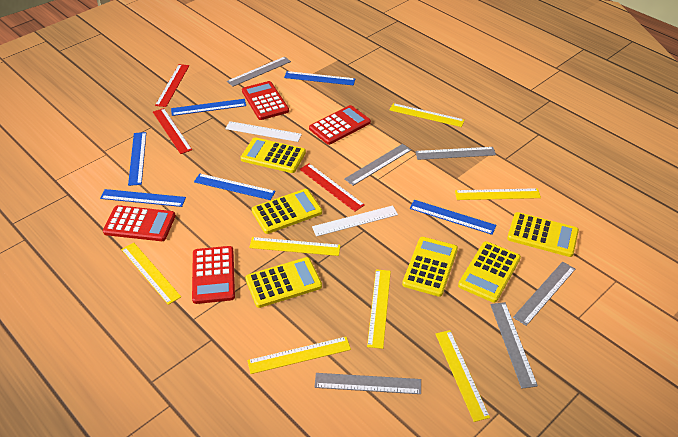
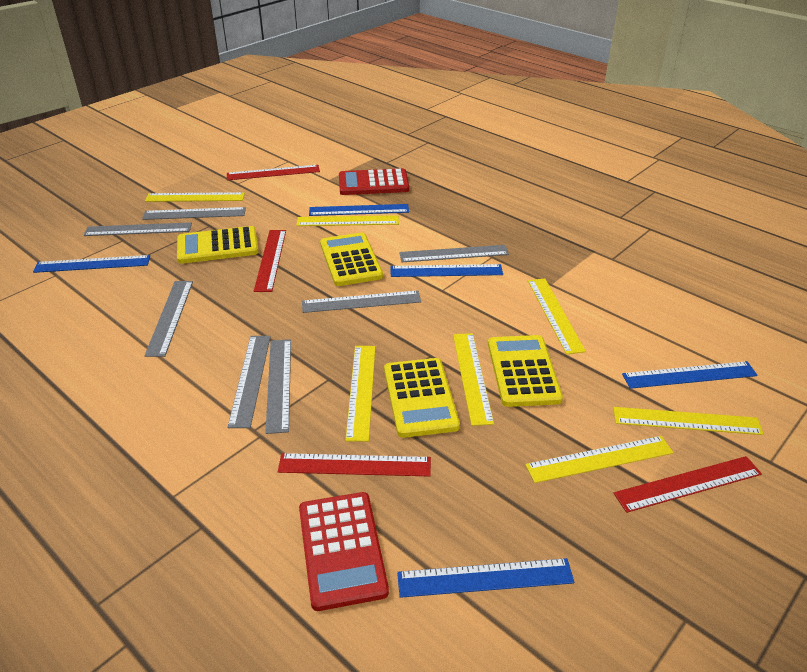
blue ruler: [100,189,186,207] [128,132,146,186] [171,99,246,116] [194,174,276,200] [284,71,355,85] [409,200,496,235] = 6 -> [33,255,150,273] [309,204,409,216] [390,264,503,277] [397,558,575,598] [622,361,758,389] = 5
grey ruler: [227,57,291,87] [314,373,421,394] [344,144,411,186] [415,147,496,160] [490,302,538,389] [513,262,575,326] = 6 -> [84,222,192,236] [142,207,246,220] [144,281,193,357] [228,336,271,428] [265,339,291,434] [302,291,421,313] [399,245,509,262] = 7
red calculator: [103,205,176,241] [192,246,235,304] [242,81,289,120] [309,105,371,145] = 4 -> [299,492,389,611] [339,168,409,195] = 2
red ruler: [153,108,192,154] [155,64,189,107] [299,163,365,212] = 3 -> [227,165,320,180] [254,230,286,292] [278,453,431,477] [614,456,762,513] = 4
white ruler: [225,121,302,142] [312,205,398,237] = 2 -> none = 0
yellow calculator: [241,137,306,173] [245,257,322,308] [252,189,322,234] [402,237,458,297] [458,241,521,303] [507,212,579,257] = 6 -> [177,226,259,264] [320,233,383,286] [384,358,460,438] [488,335,563,407] = 4

